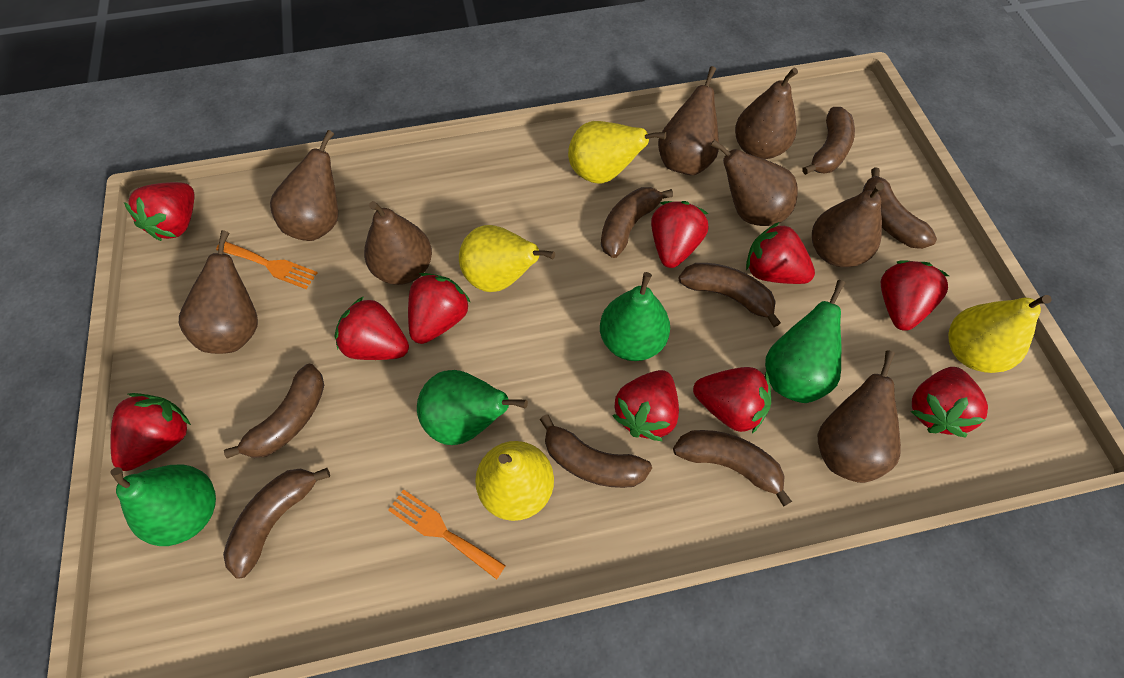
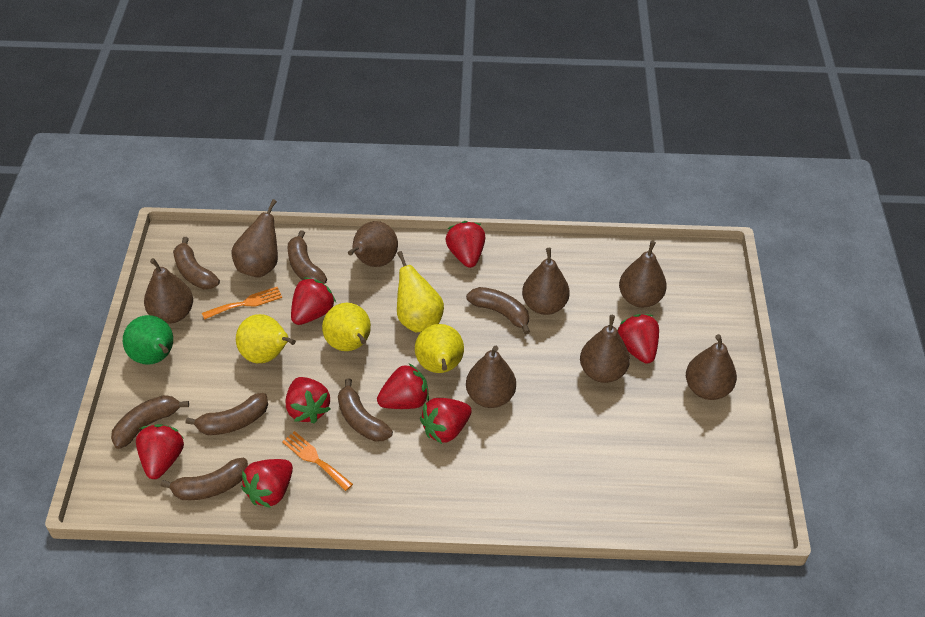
brown banana: [223,468,330,579] [224,364,324,458] [540,414,652,488] [601,187,673,258] [673,430,792,507] [679,263,781,327] [802,107,855,175] [863,167,937,249] = 8 -> [111,395,189,449] [161,458,248,500] [173,237,220,289] [186,393,268,435] [287,230,327,284] [338,378,393,442] [466,287,530,335] = 7
green pear: [110,465,216,546] [417,370,528,445] [600,272,670,361] [765,280,845,403] = 4 -> [123,315,173,365] = 1
red strawberry: [110,393,191,471] [124,182,194,241] [335,296,409,360] [408,273,471,344] [612,370,679,441] [651,201,708,268] [693,367,771,434] [746,222,815,284] [881,260,949,331] [910,367,988,437] = 10 -> [136,424,184,479] [241,459,293,508] [286,377,330,424] [291,277,336,325] [377,363,429,409] [420,398,472,444] [445,221,485,268] [617,314,659,364] = 8

